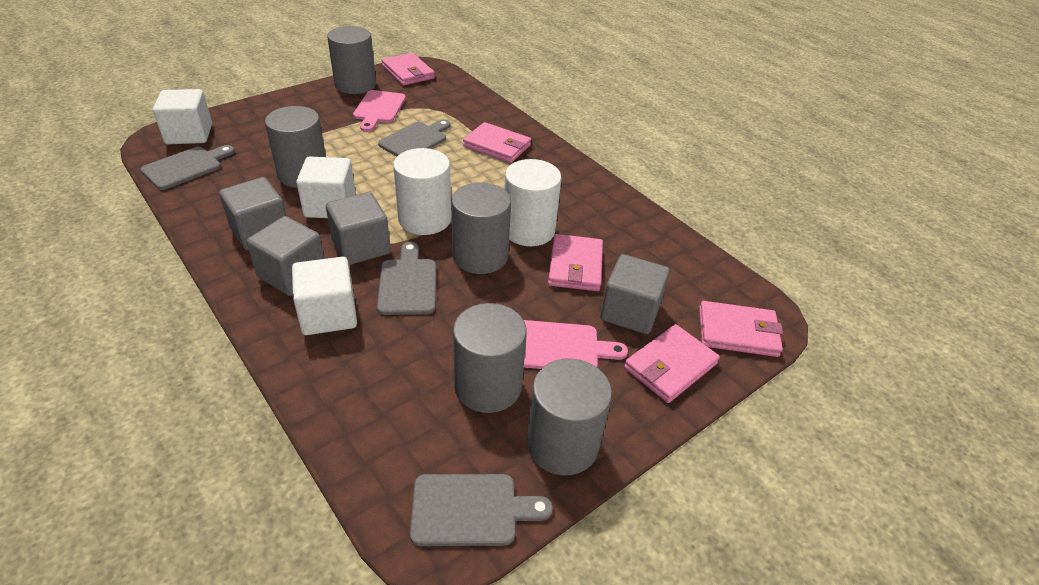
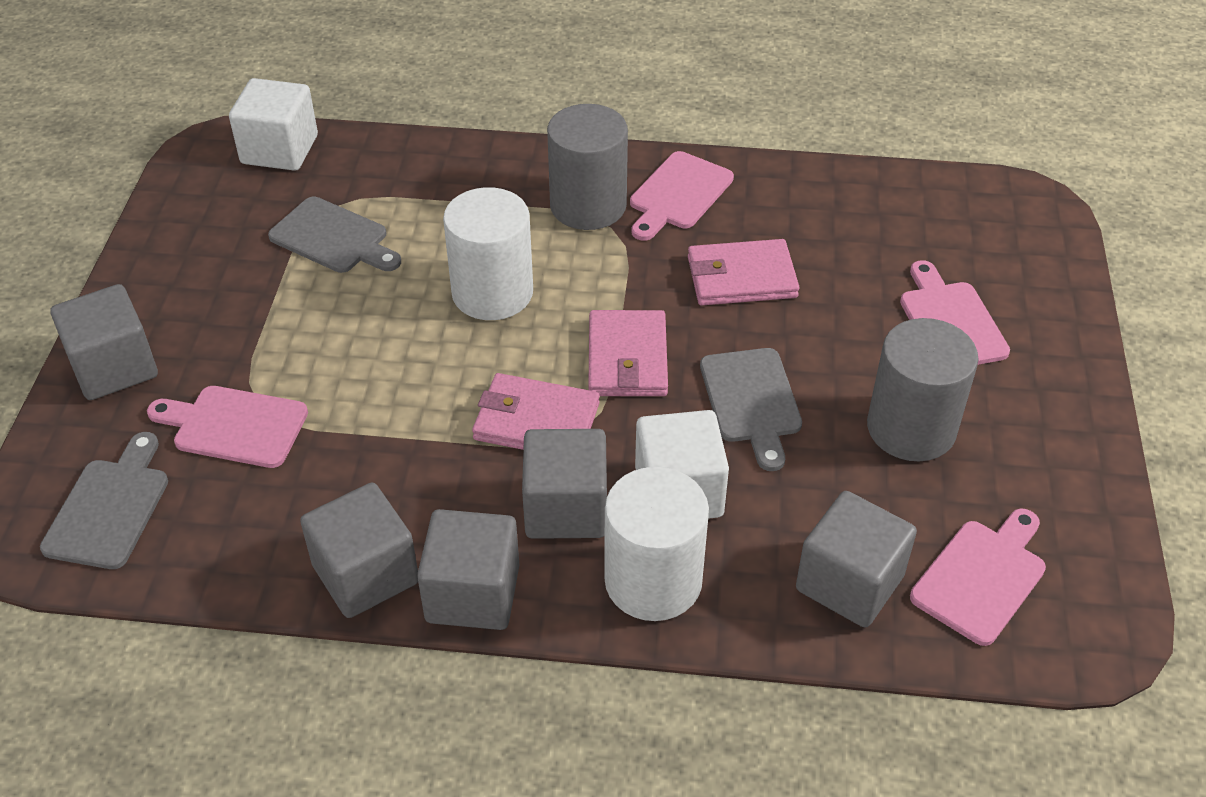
grey cube: [219,177,286,250] [247,216,324,296] [326,192,391,265] [600,254,670,334] = 4 -> [50,284,158,400] [300,483,418,618] [417,509,519,630] [522,429,607,539] [796,491,917,628] = 5
grey cutting board: [141,145,235,190] [377,242,436,315] [378,119,451,156] [410,474,553,546] = 4 -> [40,432,168,569] [268,197,401,273] [700,348,802,471] = 3
grey cylinder: [265,106,326,188] [327,26,376,94] [451,182,511,274] [453,303,527,413] [527,359,612,475] = 5 -> [547,104,628,230] [867,318,979,461] = 2
pink cutting board: [353,90,406,132] [524,320,628,369] = 2 -> [147,386,308,468] [630,151,734,241] [900,260,1010,365] [910,508,1046,646] = 4
pink wallet: [382,53,435,86] [463,122,531,163] [548,234,603,291] [624,324,720,403] [699,301,783,357] = 5 -> [472,373,600,450] [588,310,668,396] [688,239,799,305] = 3
white cube: [153,89,212,144] [292,257,357,335] [296,156,355,218] = 3 -> [229,78,318,171] [635,410,729,519] = 2

